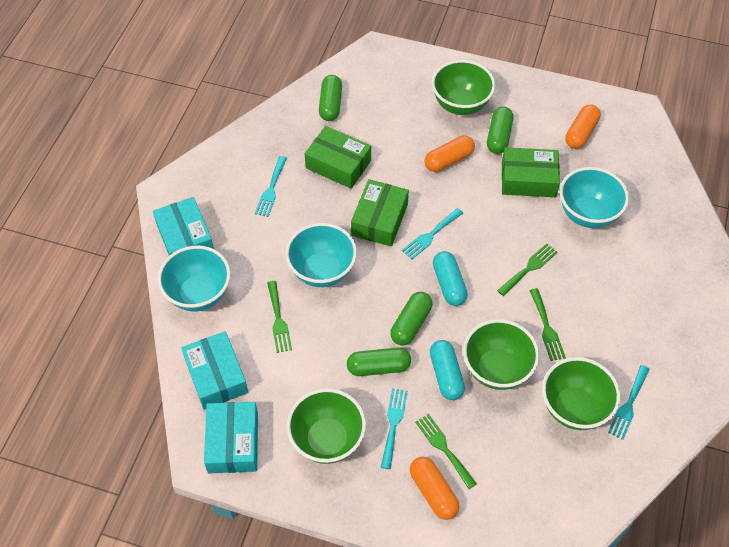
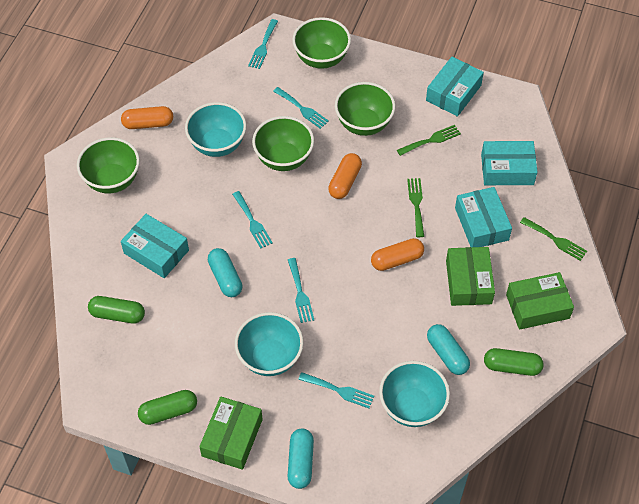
green capsule: [319,75,342,121] [347,347,411,376] [390,292,433,346] [487,107,513,154] = 4 -> [88,296,145,324] [138,390,197,425] [484,348,544,376] = 3
green fork: [267,281,292,353] [415,414,477,489] [497,244,558,296] [529,288,566,361] = 4 -> [397,125,461,156] [407,178,424,237] [520,217,587,261] = 3
turquoise box: [153,197,214,256] [181,331,248,410] [204,402,258,473] = 3 -> [121,214,189,278] [426,57,484,117] [455,187,512,247] [481,141,538,185] = 4
turquoise capsule: [430,340,465,400] [433,251,468,306] = 2 -> [208,248,243,297] [288,428,314,489] [427,324,470,375] = 3
turquoise fork: [255,156,287,217] [381,388,408,469] [402,208,463,259] [608,365,650,440] = 4 -> [232,191,273,248] [248,19,278,69] [273,87,329,129] [288,258,314,323] [298,372,374,408] = 5

